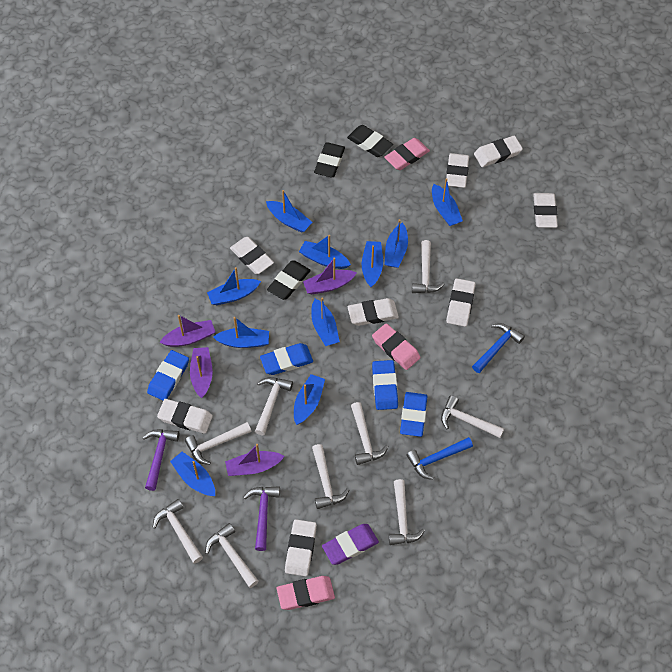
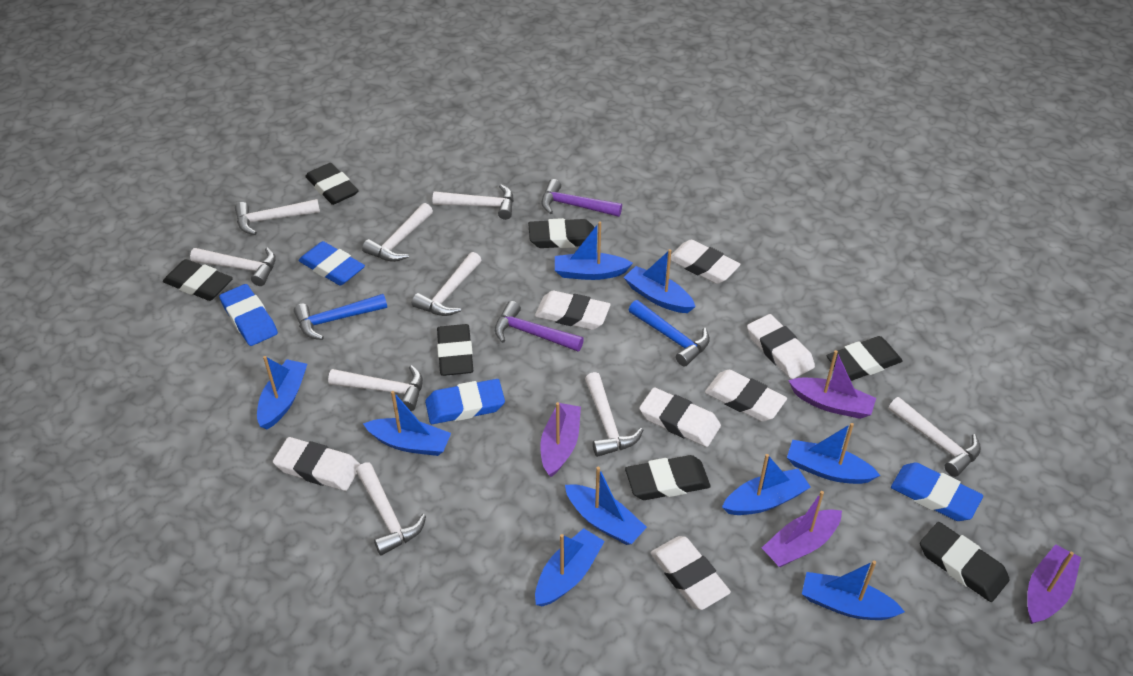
black eraser: [267,261,311,300] [314,142,345,177] [347,125,393,157] = 3 -> [163,259,233,301] [305,163,359,205] [437,324,473,376] [528,218,595,248] [625,455,711,500] [826,336,903,381] [920,522,1010,602] = 7
blue boat: [170,452,215,496] [207,267,261,305] [213,317,269,348] [266,190,312,233] [294,374,325,425] [299,235,351,269] [311,297,340,346] [361,241,383,287] [384,219,408,268] [432,178,463,226] = 10 -> [257,356,307,429] [363,391,451,456] [535,528,605,606] [555,221,633,280] [565,467,647,545] [624,249,696,313] [722,454,811,515] [787,423,881,484] [802,561,905,620] = 9
pink eraser: [277,576,335,610] [372,323,420,370] [384,138,430,170] = 3 -> none = 0
purple eraser: [322,524,379,565] = 1 -> none = 0
white eraser: [157,399,213,434] [230,237,274,274] [285,519,317,577] [347,298,399,326] [446,153,469,188] [446,278,475,327] [474,136,523,167] [533,193,558,228] = 8 -> [273,437,360,491] [535,291,611,330] [639,387,721,447] [651,536,731,610] [671,240,741,284] [705,370,787,422] [747,314,815,379] = 7

